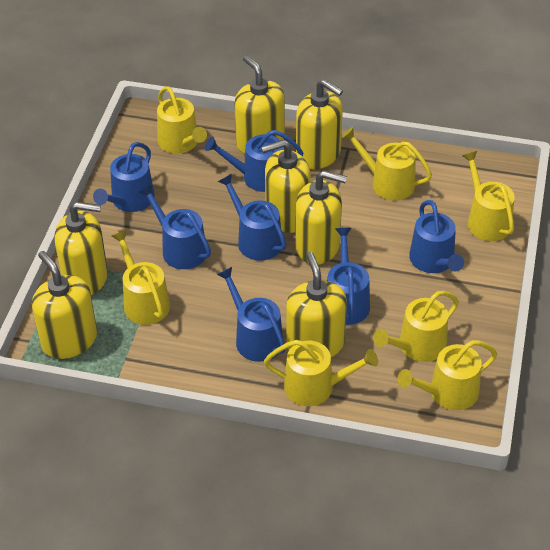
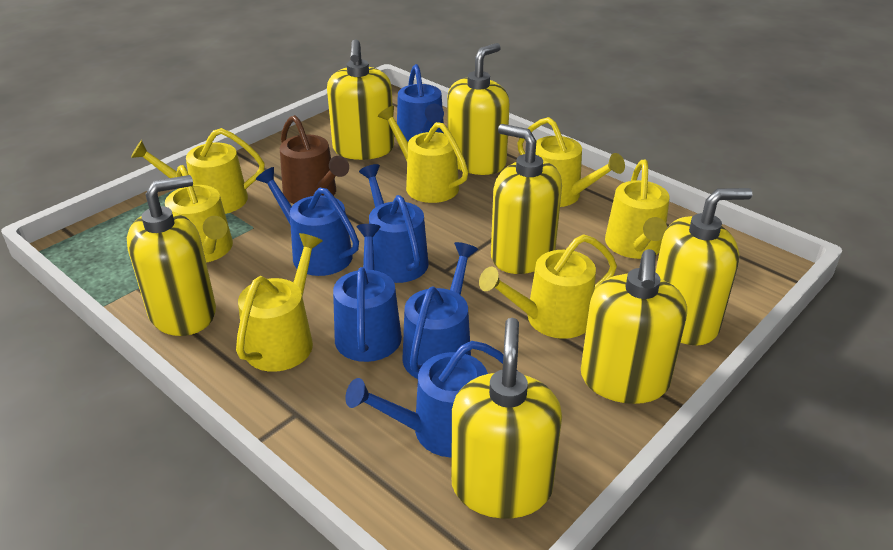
blue watering can: [93,142,155,212] [138,184,211,269] [205,130,303,192] [217,267,285,362] [218,174,286,261] [327,228,370,325] [409,200,464,273] = 7 -> [256,167,359,276] [333,224,402,362] [345,341,518,457] [359,164,429,283] [397,64,444,142] [402,242,478,379] = 6
brown watering can: none = 0 -> [280,115,349,204] = 1

